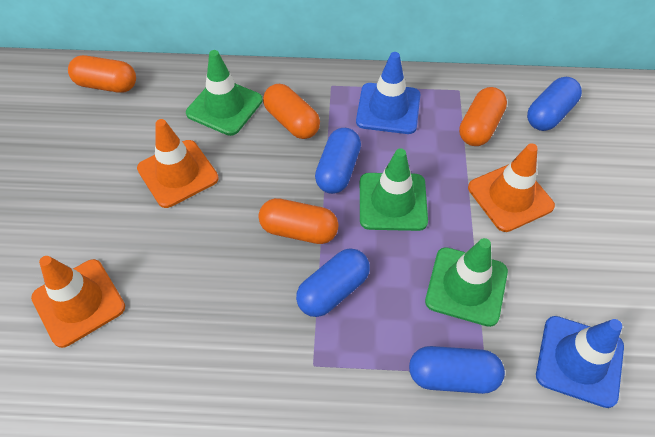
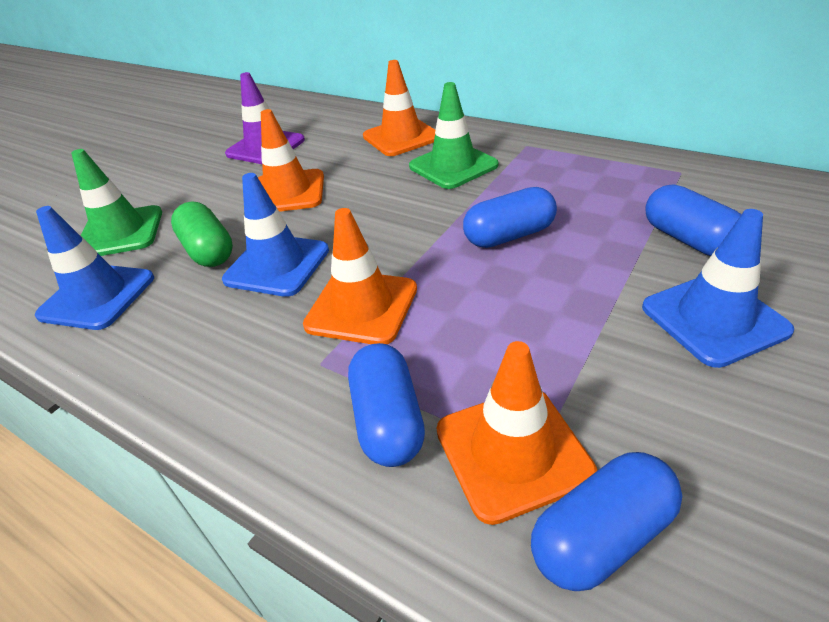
blue traffic cone: [356,52,420,134] [536,316,624,408] = 2 -> [35,206,154,330] [222,173,329,297] [642,209,794,368] = 3
green capsule: none = 0 -> [171,201,233,267] = 1
green traffic cone: [186,50,263,136] [360,148,428,231] [425,238,508,327] = 3 -> [71,149,162,256] [409,82,499,189] = 2
orange capsule: [68,55,136,93] [258,198,339,244] [263,84,320,139] [459,87,507,146] = 4 -> none = 0
orange traffic cone: [31,256,125,348] [137,119,219,208] [468,143,555,232] = 3 -> [258,109,324,212] [303,208,417,344] [363,60,435,156] [437,341,597,525] = 4
purple traffic cone: none = 0 -> [225,72,305,164] = 1

